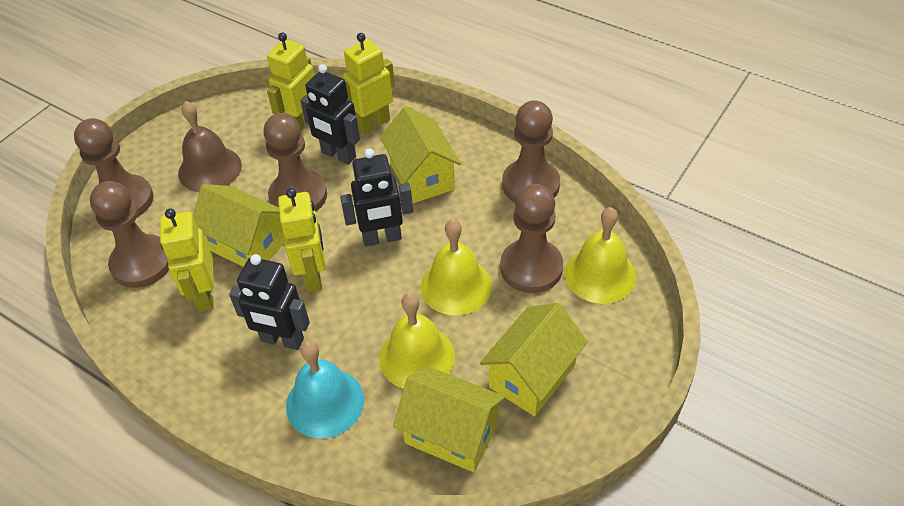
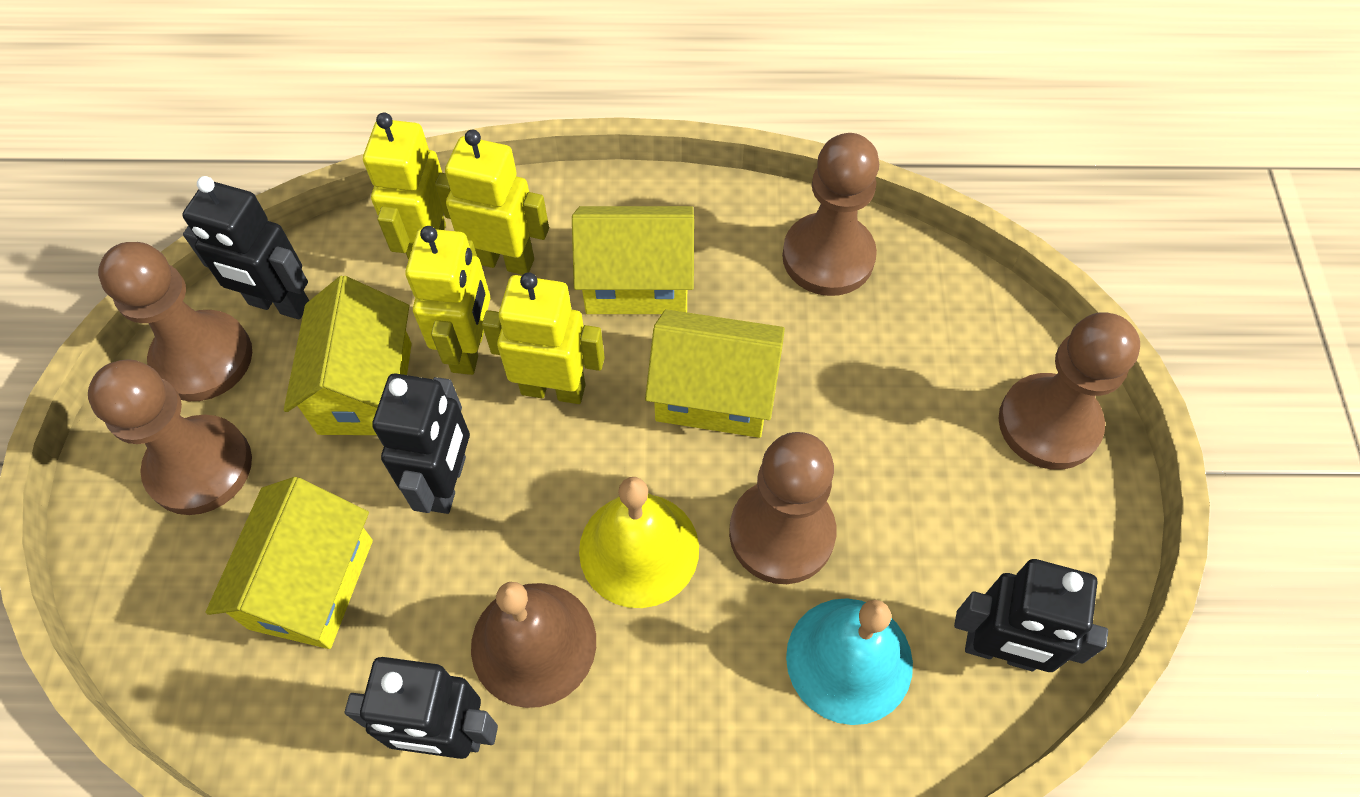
black robot: [229,254,310,350] [300,64,360,165] [340,148,413,246] = 3 -> [182,176,309,319] [345,657,498,759] [372,373,470,514] [954,559,1108,672] = 4
yellow bell: [379,293,455,389] [421,219,492,315] [564,207,636,304] = 3 -> [579,477,699,608] = 1

